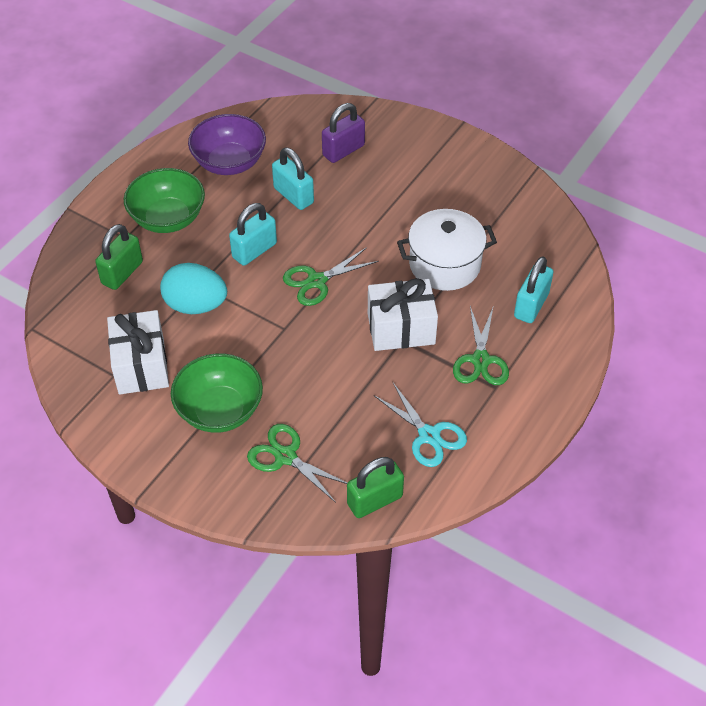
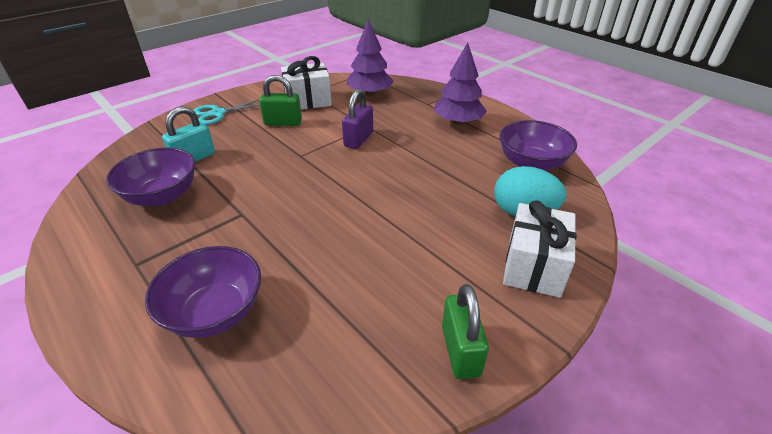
green bowl: [124,168,205,233] [171,353,263,433] = 2 -> none = 0
green scissors: [247,424,347,503] [283,247,379,306] [453,306,509,385] = 3 -> none = 0
purple bowl: [188,114,266,175] = 1 -> [106,148,196,206] [145,246,261,338] [499,120,577,171] = 3
purple tree: none = 0 -> [347,20,394,96] [434,42,487,125] = 2
turquoise padlock: [229,203,277,266] [272,148,314,210] [514,256,553,323] = 3 -> [162,106,215,162] = 1
white pot: [397,209,497,291] = 1 -> none = 0

